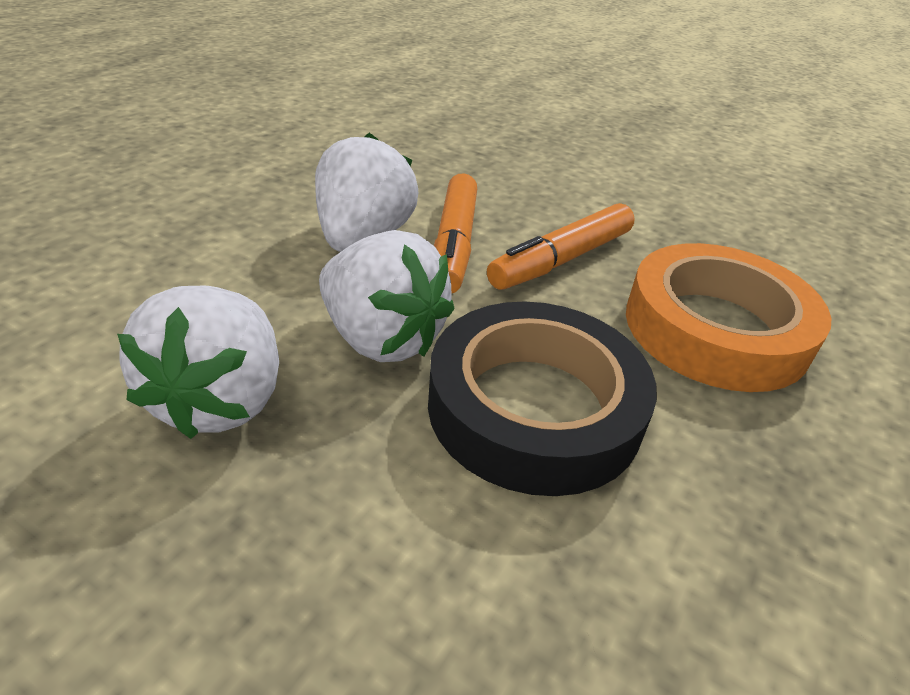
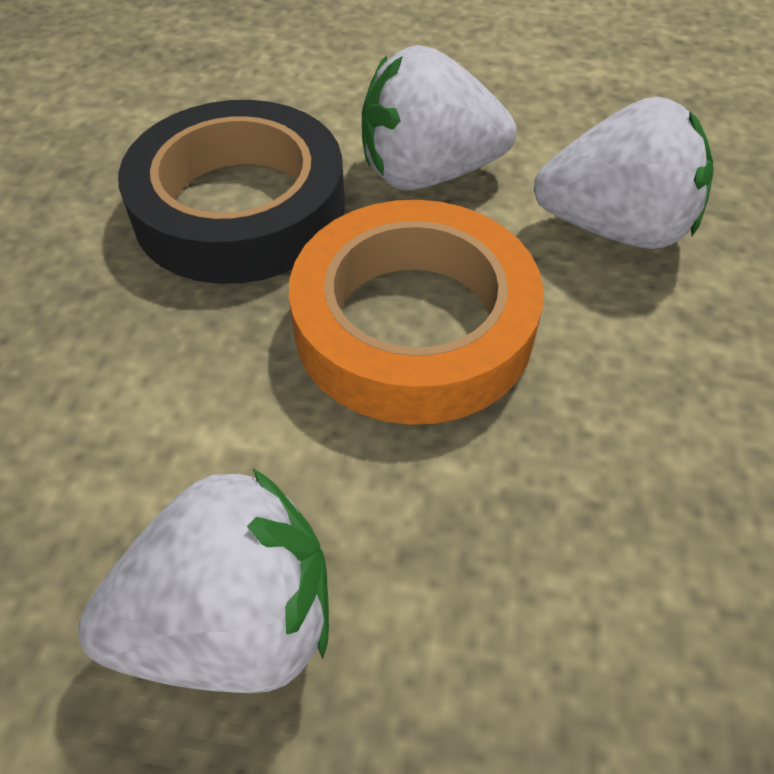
orange marker: [434,173,477,294] [487,203,635,290] = 2 -> none = 0

